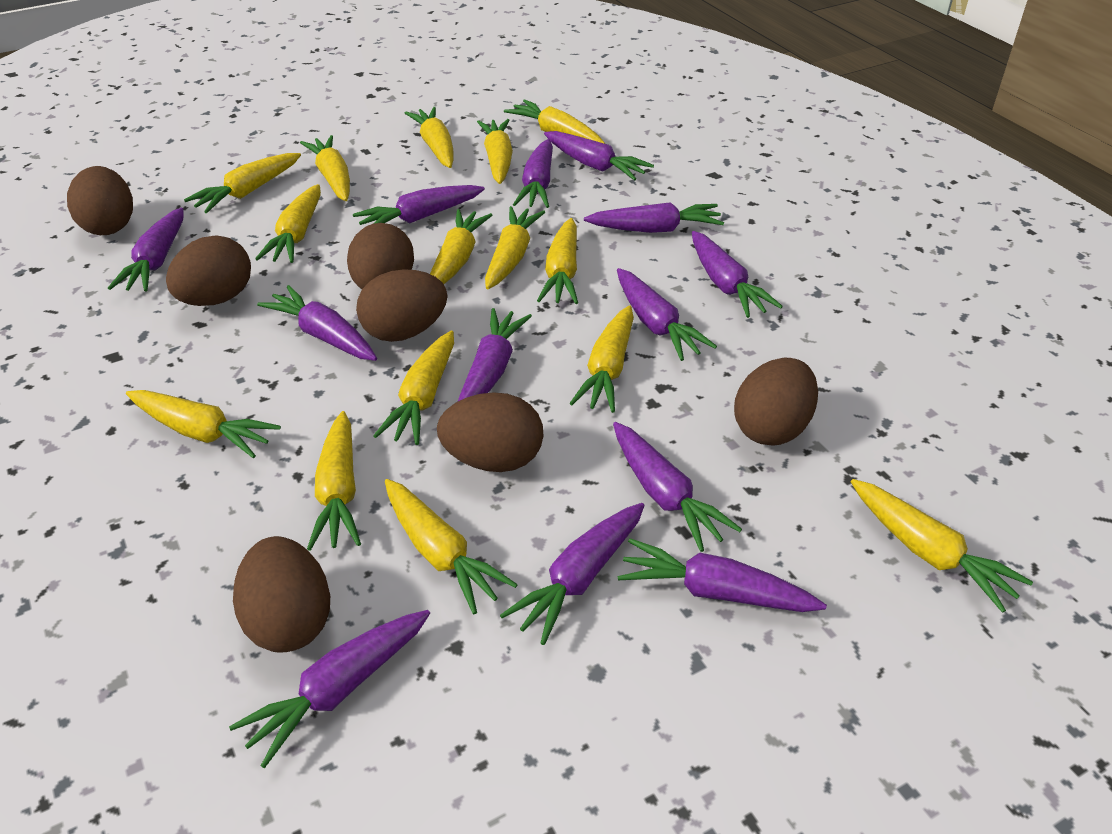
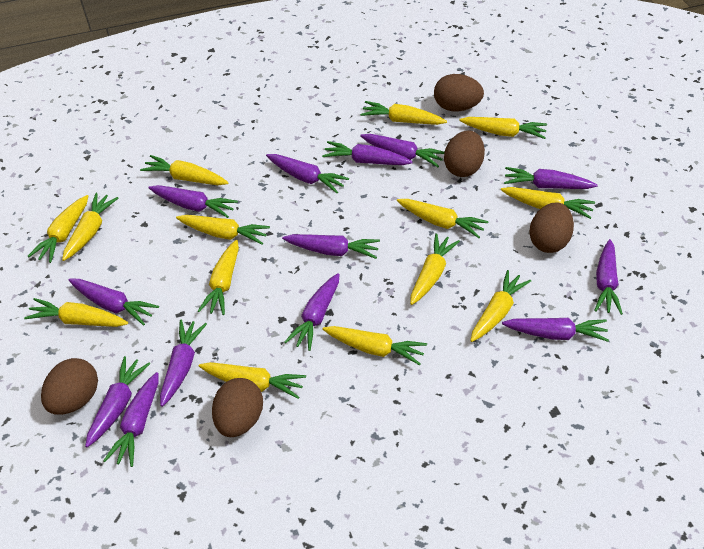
brown egg: [67,166,133,235] [166,235,251,306] [233,536,330,653] [347,223,414,289] [356,269,447,342] [437,392,544,472] [734,358,818,446] = 7 -> [41,358,98,415] [212,378,263,437] [434,74,484,112] [444,131,485,177] [529,202,574,253] = 5
yellow carrot: [126,390,281,458] [184,153,301,213] [255,184,321,263] [300,135,350,201] [307,411,361,551] [373,331,454,445] [385,479,518,614] [405,107,454,168] [430,209,492,284] [477,119,513,184] [485,206,545,290] [504,100,605,144] [537,218,578,304] [570,305,634,413] [851,479,1033,613] = 15 -> [24,298,128,327] [28,195,88,263] [62,193,118,261] [140,155,229,185] [176,215,270,245] [198,240,239,315] [198,362,306,399] [322,326,427,365] [360,101,447,125] [397,199,488,238] [410,233,460,305] [459,117,547,139] [470,270,531,342] [501,187,595,219] = 14

